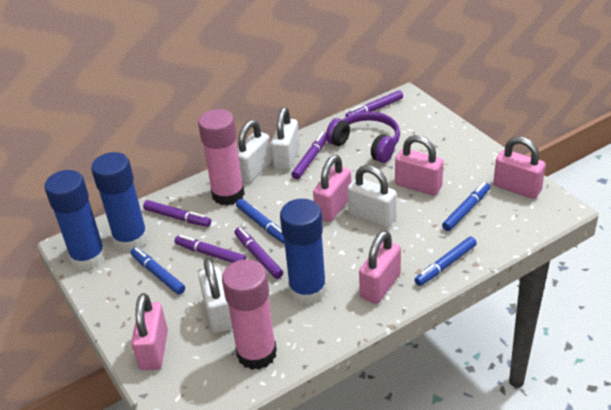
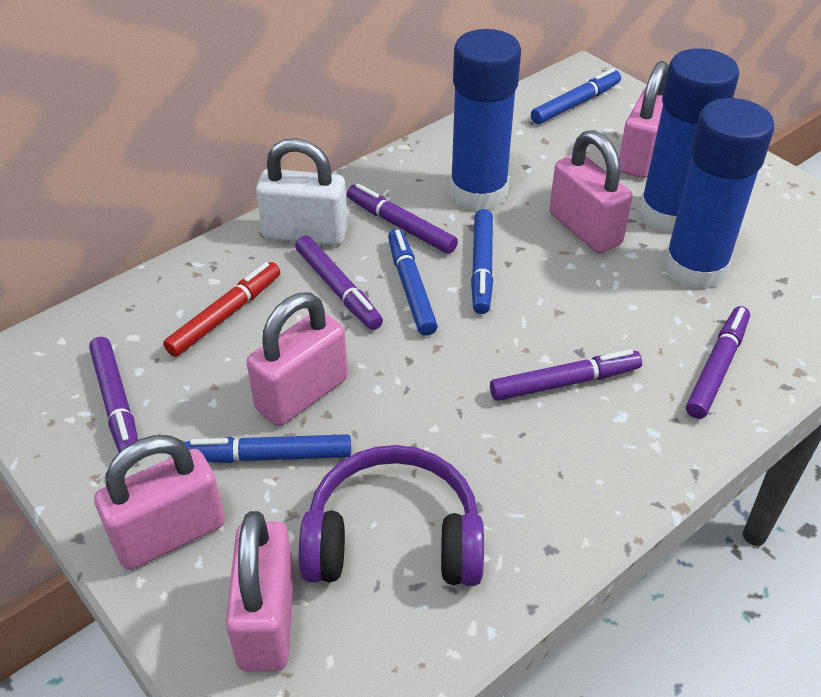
pink glue stick: [198,109,245,206] [222,259,277,370] = 2 -> none = 0
red marker: none = 0 -> [163,262,280,357] = 1
white padlock: [198,258,232,333] [237,120,272,184] [271,107,300,170] [347,165,397,228] = 4 -> [256,138,348,246] = 1

